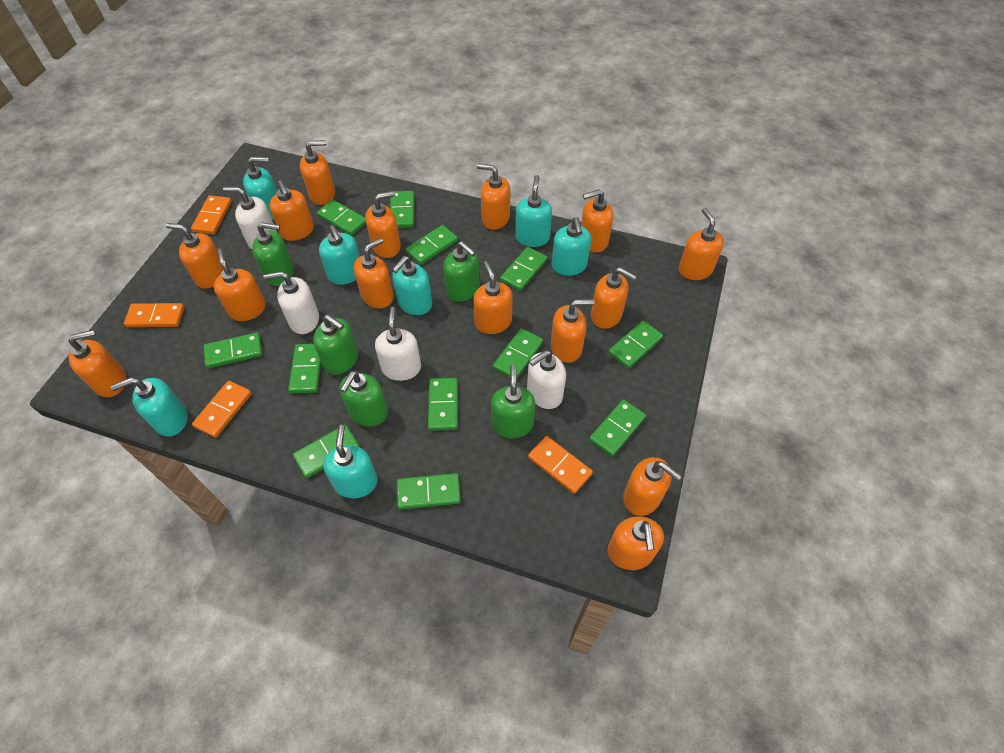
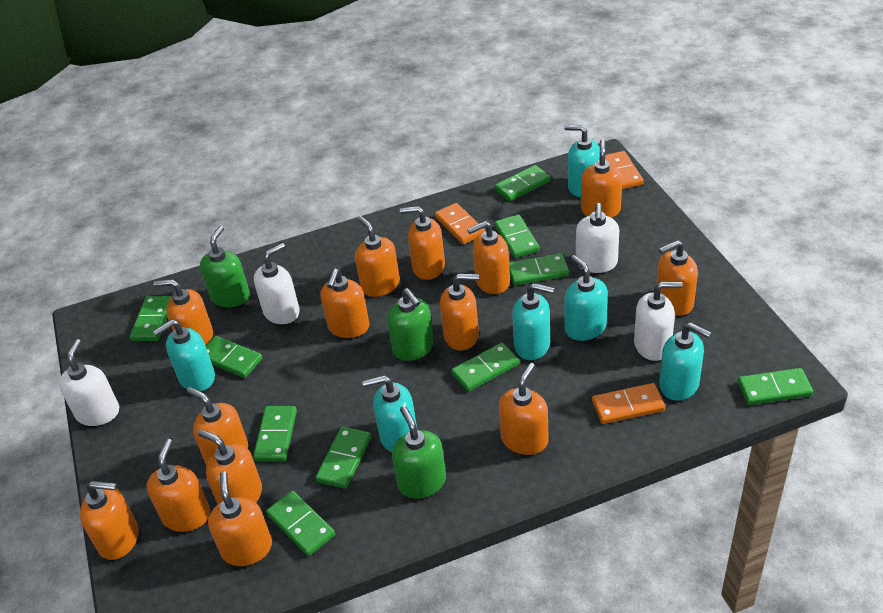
green domino: [204,332,262,369] [288,344,321,393] [293,425,360,478] [317,199,366,235] [390,191,414,228] [397,473,460,509] [406,225,458,265] [428,378,458,431] [493,328,543,378] [500,247,547,291] [589,399,646,456] [608,320,663,369] = 12 -> [130,296,172,341] [206,336,263,378] [253,406,297,462] [266,491,335,556] [316,427,371,489] [451,343,519,392] [494,165,551,201] [495,215,540,258] [509,253,569,286] [737,368,813,405] = 10
green soap dispenser: [252,222,294,286] [313,314,358,374] [340,371,388,427] [443,241,479,302] [491,364,535,438] = 5 -> [200,226,250,307] [387,288,434,361] [392,406,446,499] = 3
orange domino: [124,303,184,327] [191,196,232,234] [192,381,252,438] [528,436,593,494] = 4 -> [435,203,485,244] [592,383,665,424] [605,151,644,189] = 3
orange soap dispenser: [68,330,126,397] [166,223,223,289] [214,249,266,321] [269,181,314,241] [300,140,335,205] [354,238,394,309] [365,191,401,258] [473,261,513,334] [477,164,510,230] [551,299,594,363] [581,189,614,252] [591,267,636,329] [608,516,664,570] [623,457,682,516] [679,208,724,280] = 15 -> [80,481,138,560] [146,439,210,532] [153,279,213,346] [187,387,248,466] [198,429,262,505] [208,471,272,566] [320,269,370,338] [355,216,400,297] [400,206,445,280] [440,274,479,350] [467,221,510,294] [499,363,549,455] [581,139,622,218] [656,240,698,316] = 14
turquoise soap dispenser: [111,377,188,436] [243,157,277,220] [319,225,360,285] [323,425,378,498] [392,256,432,315] [515,175,552,247] [552,217,591,276] = 7 -> [153,319,215,392] [362,375,417,452] [512,283,554,360] [564,125,600,197] [564,255,608,341] [659,322,711,401] = 6

